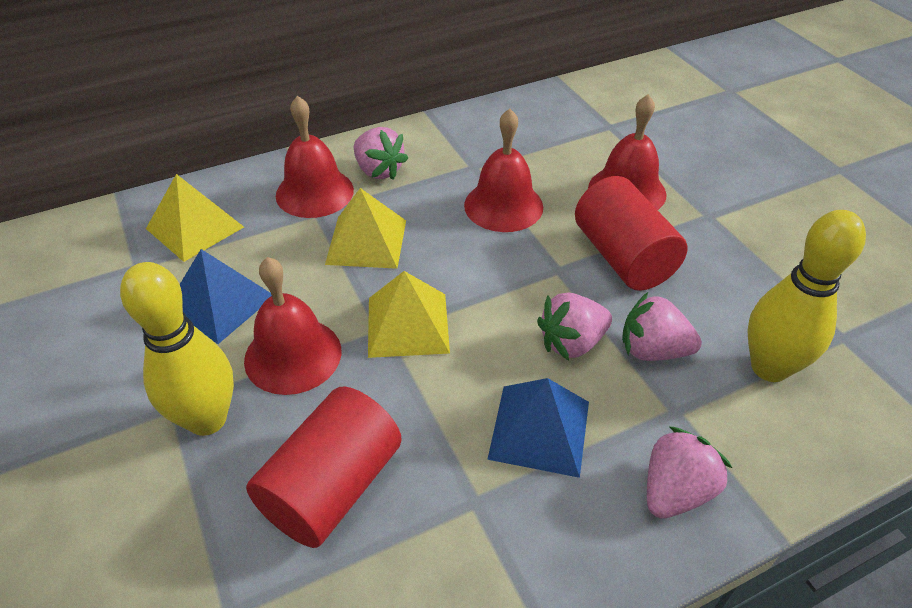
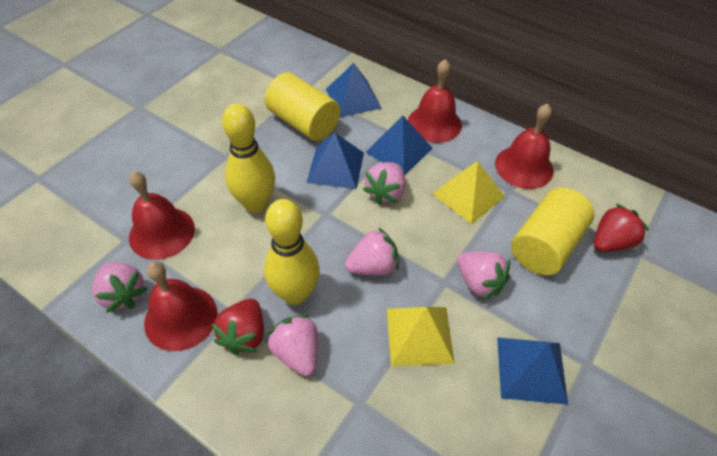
blue pyramid: [180,249,272,344] [487,378,589,478] = 2 -> [307,133,364,189] [326,63,382,117] [366,115,433,175] [497,337,568,405] = 4
pink strawberry: [354,127,409,180] [537,293,612,360] [622,292,702,361] [647,426,732,519] = 4 -> [93,262,148,313] [267,314,318,376] [345,227,399,275] [363,162,405,205] [457,251,510,300] = 5
red cylinder: [246,387,402,548] [575,176,688,291] = 2 -> none = 0
red strawberry: none = 0 -> [211,299,264,355] [594,204,649,252] = 2
yellow cylinder: none = 0 -> [265,72,340,141] [511,188,594,275] = 2
yellow pyramid: [146,174,244,262] [325,188,406,269] [368,271,450,358] = 3 -> [387,307,455,366] [432,161,505,224] = 2

